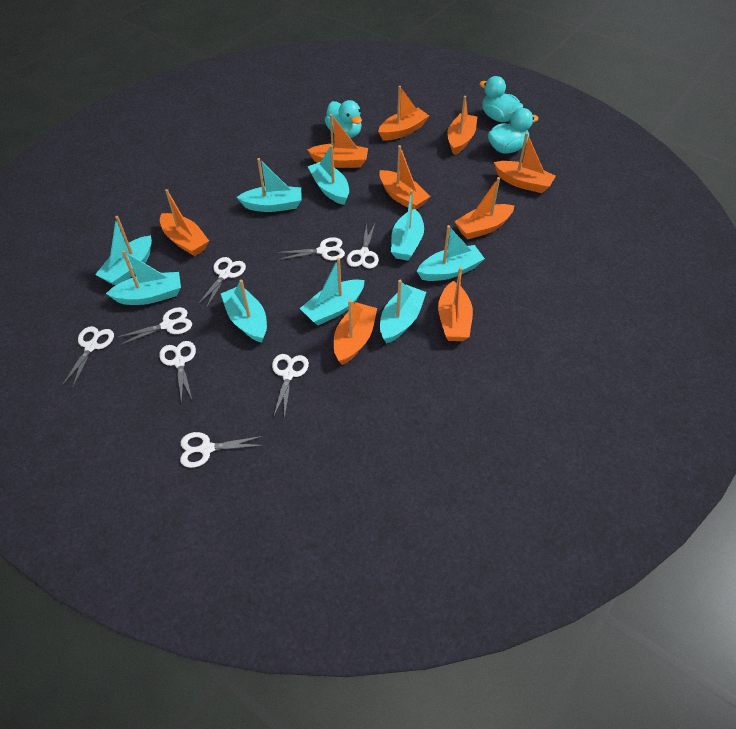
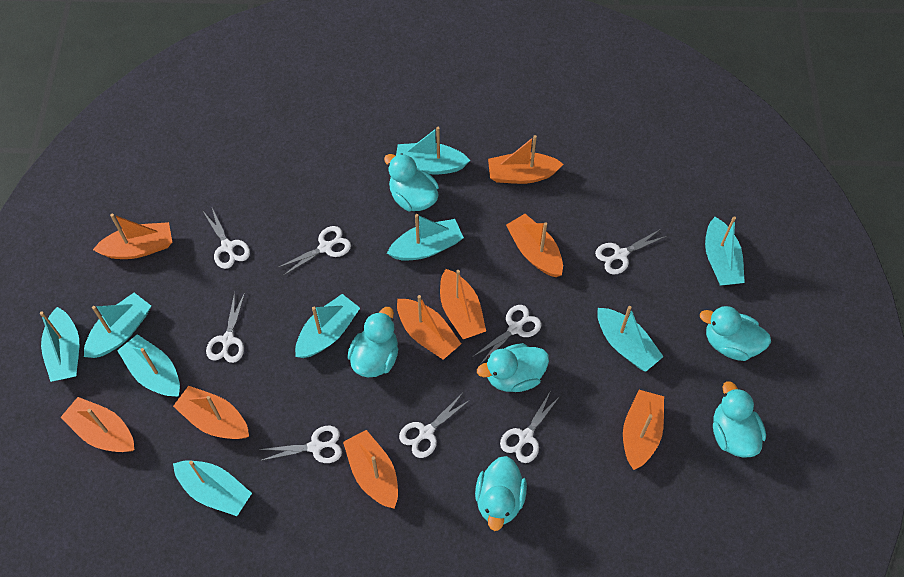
turquoise duck: [325,100,362,138] [479,76,523,122] [488,108,539,154] = 3 -> [347,307,398,377] [384,153,439,211] [475,456,527,531] [477,343,549,392] [700,306,771,361] [713,381,766,458] = 6

